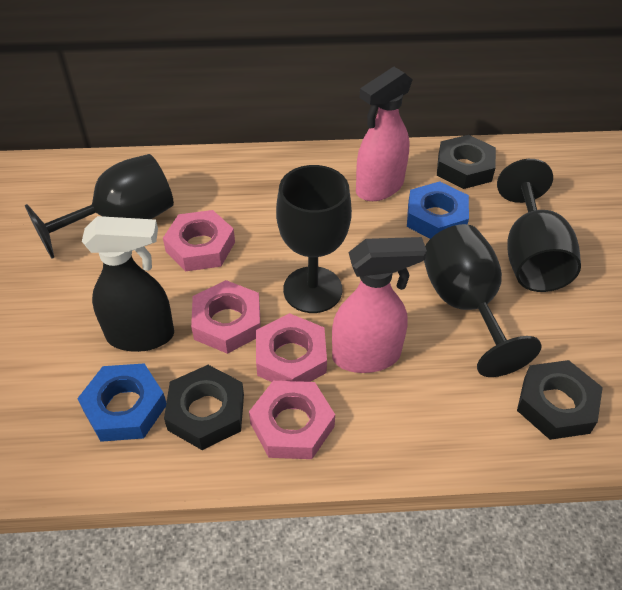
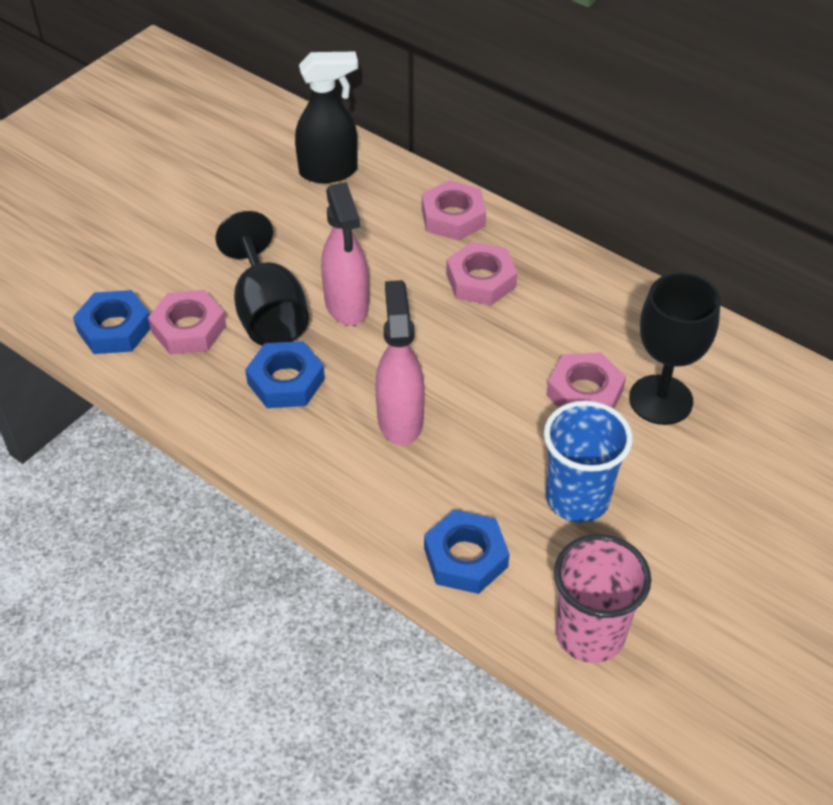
black goblet: [25,154,174,259] [276,165,352,313] [424,224,542,377] [497,159,581,292] = 4 -> [215,211,309,346] [629,273,720,425] = 2
black nut: [164,365,244,450] [437,135,496,189] [517,360,603,440] = 3 -> none = 0
blue cup: none = 0 -> [544,401,633,523] = 1
blue nut: [77,363,166,442] [407,181,469,239] = 2 -> [73,290,151,354] [245,341,325,408] [424,510,509,594] = 3
pink cup: none = 0 -> [554,534,651,663] = 1

